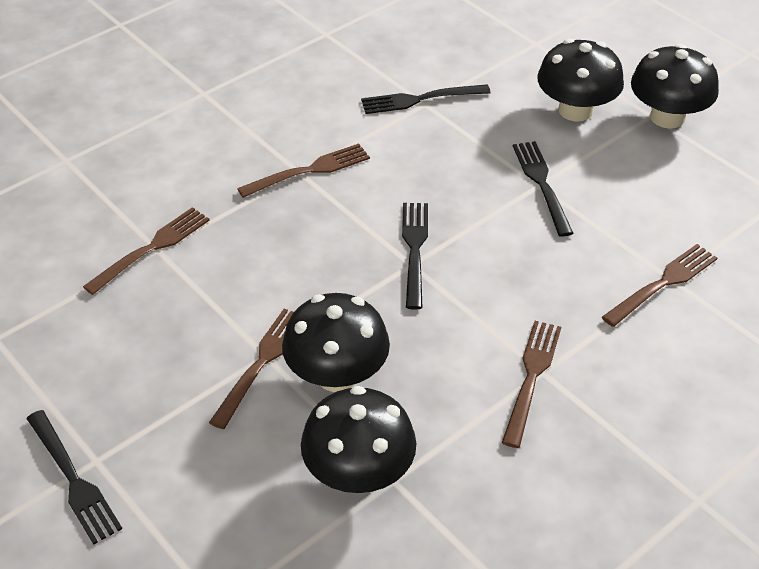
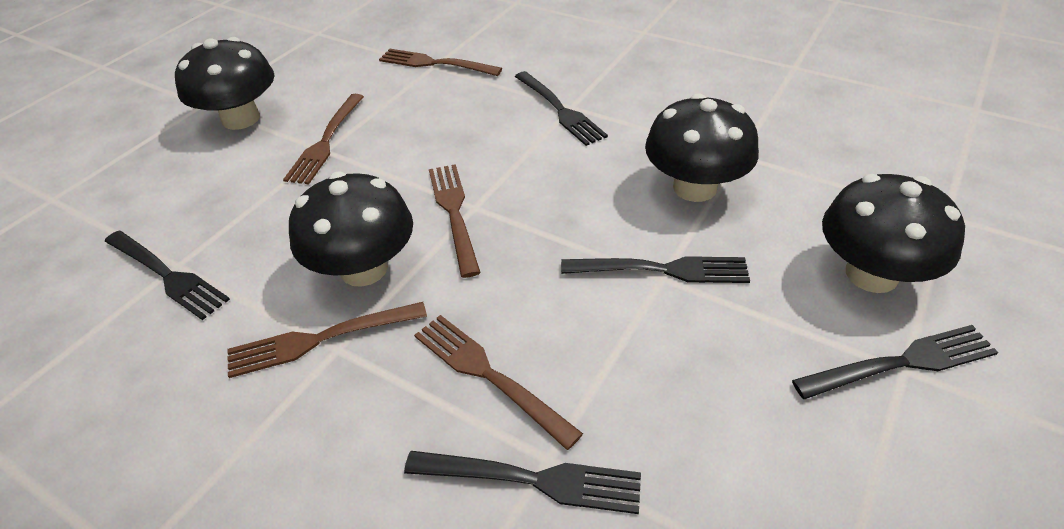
black fork: [26,410,122,545] [361,84,490,114] [402,203,428,310] [513,141,573,237] = 4 -> [104,231,230,320] [404,451,641,514] [515,71,608,146] [561,256,750,283] [792,325,998,400] = 5

